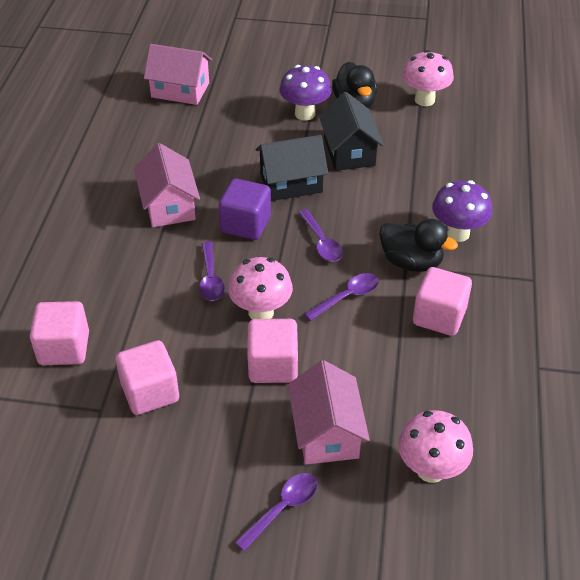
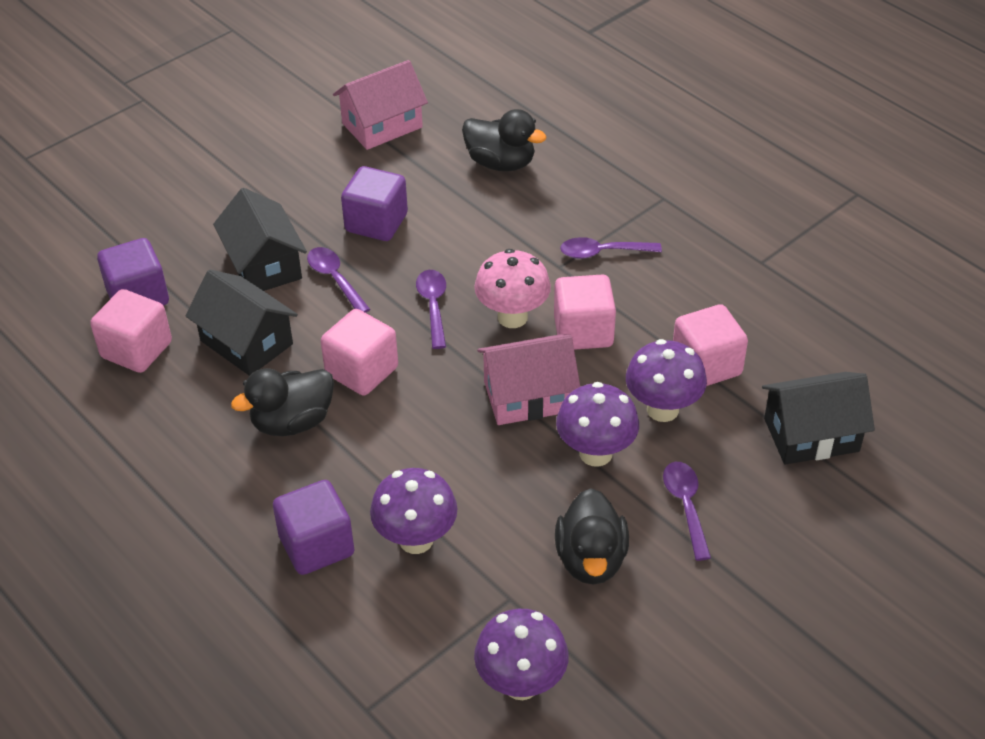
black duck: [332,62,377,108] [379,219,458,272] = 2 -> [231,368,334,436] [462,109,547,171] [555,488,629,585] = 3
black house: [255,135,328,201] [319,92,384,171] = 2 -> [186,270,298,376] [213,188,307,291] [762,372,875,465] = 3
pink house: [134,143,200,227] [144,44,212,105] [288,360,370,464] = 3 -> [333,60,428,150] [477,334,580,425] = 2
pink mushroom: [228,257,293,319] [398,410,473,483] [402,50,454,106] = 3 -> [474,249,551,328] = 1
purple cube: [219,179,271,240] = 1 -> [97,238,169,306] [273,480,354,575] [341,166,408,241] = 3
purple mushroom: [280,65,332,121] [432,180,492,242] = 2 -> [370,468,457,554] [474,609,569,700] [556,382,639,466] [626,339,707,422] = 4

